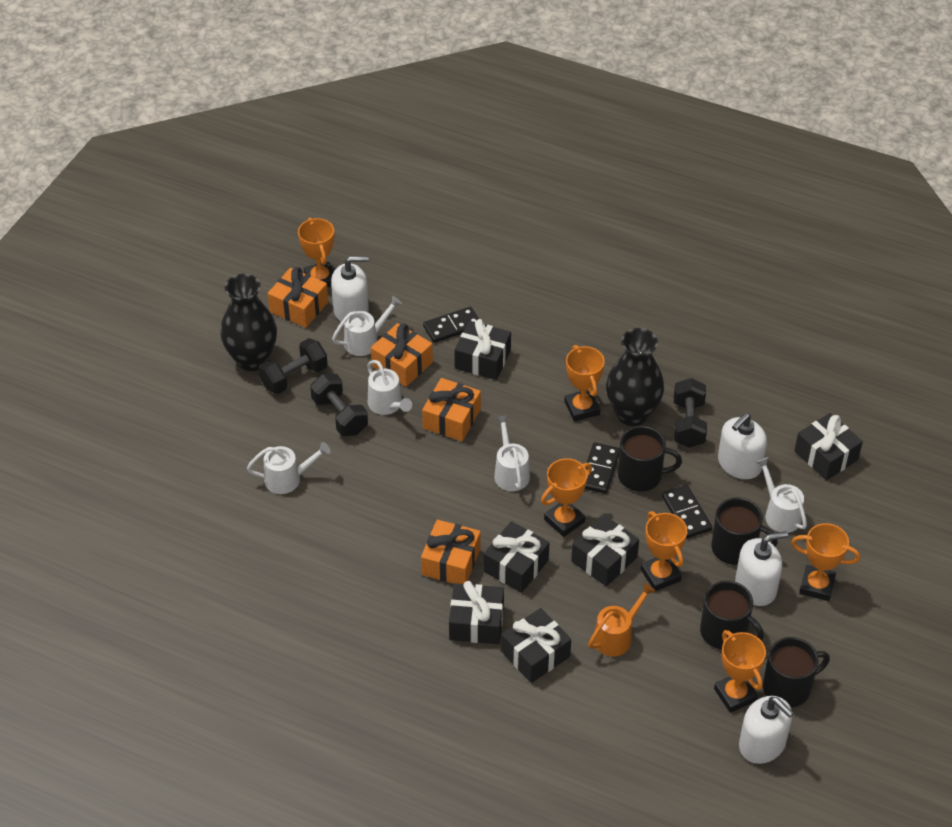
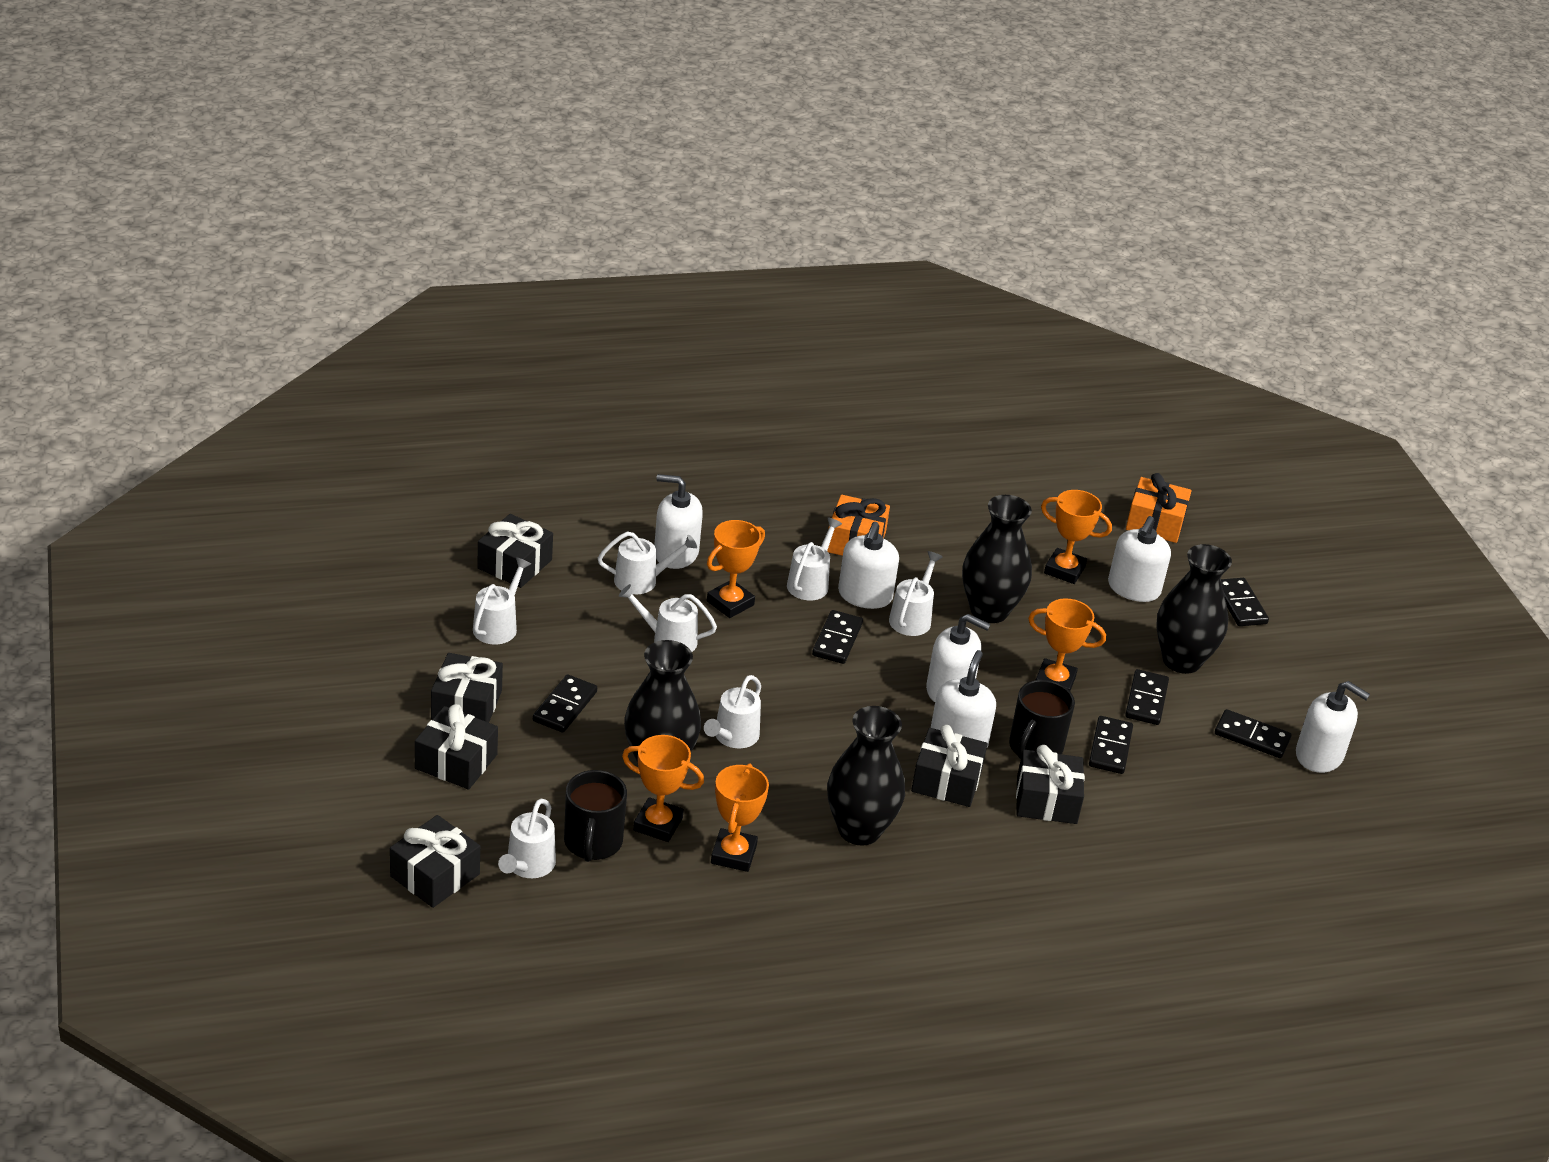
black domino: [423,307,479,343] [585,442,620,494] [662,485,712,538] = 3 -> [533,675,597,733] [812,610,863,664] [1089,716,1133,774] [1125,669,1169,725] [1215,709,1291,758] [1221,578,1269,626] = 6
black dumbbell: [259,338,328,394] [310,374,368,436] [674,378,707,448] = 3 -> none = 0
black mug: [618,426,682,492] [700,581,764,650] [711,498,778,565] [763,637,830,708] = 4 -> [564,770,627,862] [1009,680,1075,759] = 2
black vase: [220,274,277,371] [606,328,664,426] = 2 -> [624,640,701,763] [827,706,905,845] [962,495,1032,623] [1156,544,1232,674] = 4
orange gift: [268,267,328,328] [371,323,433,387] [421,520,481,584] [422,378,481,441] = 4 -> [827,495,890,556] [1126,473,1191,543] = 2
orange trophy: [298,217,334,287] [541,458,592,537] [564,345,605,421] [641,511,687,591] [714,630,766,713] [791,523,860,601] = 6 -> [622,735,704,842] [707,520,765,618] [711,763,769,872] [1028,598,1106,691] [1041,490,1112,584] = 5
orange watering can: [588,583,656,656] = 1 -> none = 0
white soap dispenser: [331,256,369,322] [718,413,767,479] [735,531,788,606] [739,696,794,764] = 4 -> [654,474,703,569] [838,522,899,609] [926,614,991,702] [931,650,996,747] [1108,516,1171,602] [1296,681,1370,773] = 6
white watering can: [247,442,331,494] [332,296,402,356] [367,360,412,415] [494,415,530,491] [756,457,807,533] = 5 -> [473,557,531,645] [498,799,556,878] [598,531,697,594] [619,584,717,652] [704,675,761,748] [787,518,842,600] [889,551,943,636] = 7

